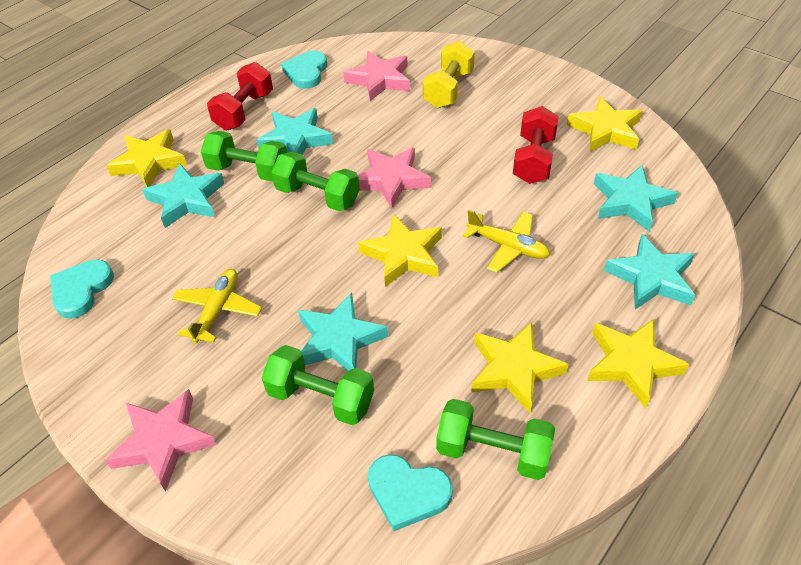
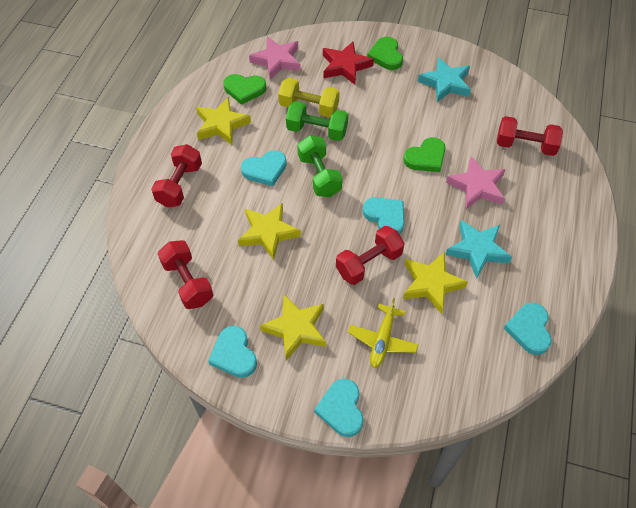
green dumbbell: [201,131,287,181] [262,345,374,425] [271,152,360,211] [436,399,555,480] = 4 -> [286,101,348,141] [298,135,343,197] = 2
green heart: none = 0 -> [223,74,266,105] [367,37,403,70] [403,137,446,172] = 3
pink star: [105,389,216,491] [343,51,410,101] [358,147,431,209] = 3 -> [249,37,301,80] [446,157,506,209] = 2
red dumbbell: [207,62,273,130] [513,106,559,184] = 2 -> [151,144,202,207] [158,240,213,309] [336,226,405,285] [497,116,563,156] = 4
red star: none = 0 -> [323,42,374,85] = 1
turquoise heart: [50,259,114,319] [281,51,327,89] [368,454,453,531] = 3 -> [208,326,257,378] [241,150,287,186] [314,379,363,437] [363,197,405,235] [504,303,552,355] = 5
turquoise star: [142,164,225,228] [257,108,333,155] [298,293,388,371] [594,165,678,232] [604,234,695,310] = 5 -> [418,57,471,102] [446,220,512,279] = 2
yellow plane: [172,269,262,344] [463,210,550,273] = 2 -> [348,298,418,368] = 1
yellow star: [106,129,187,187] [358,214,442,287] [471,322,569,413] [567,96,642,152] [587,319,689,408] = 5 -> [196,97,251,145] [238,203,301,260] [260,295,326,361] [403,253,468,314] = 4

